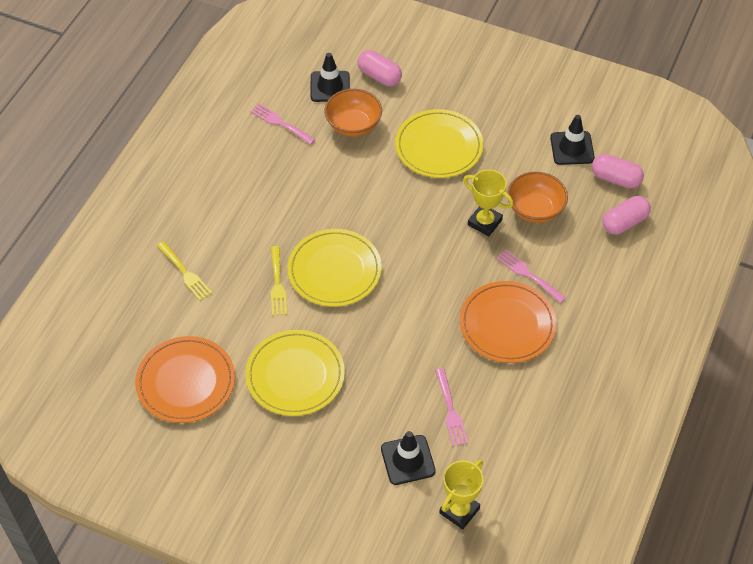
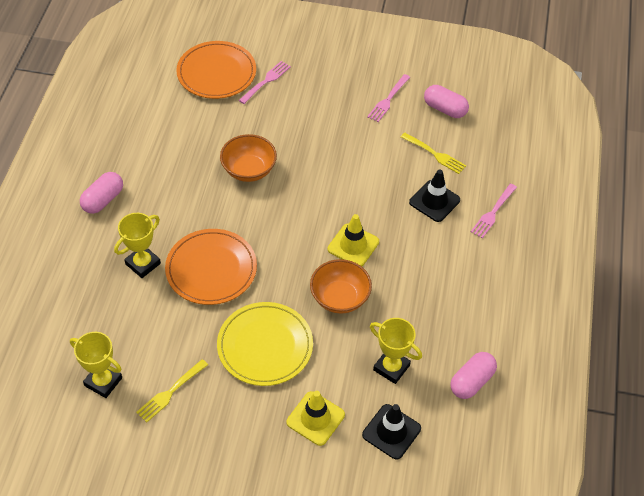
black traffic cone: [311,53,350,102] [381,431,436,485] [550,115,595,165] = 3 -> [362,404,421,459] [409,169,460,222] = 2
yellow plate: [245,330,345,416] [287,229,382,307] [395,109,483,178] = 3 -> [217,302,313,386] = 1
yellow traffic cone: none = 0 -> [286,391,345,446] [328,214,379,266] = 2
yellow trophy: [439,460,484,529] [463,170,514,236] = 2 -> [70,332,122,398] [114,213,161,278] [370,318,422,384] = 3

